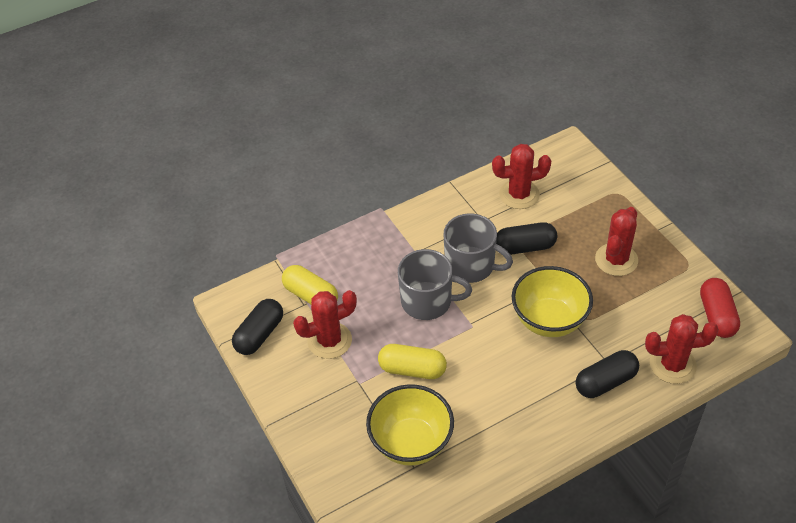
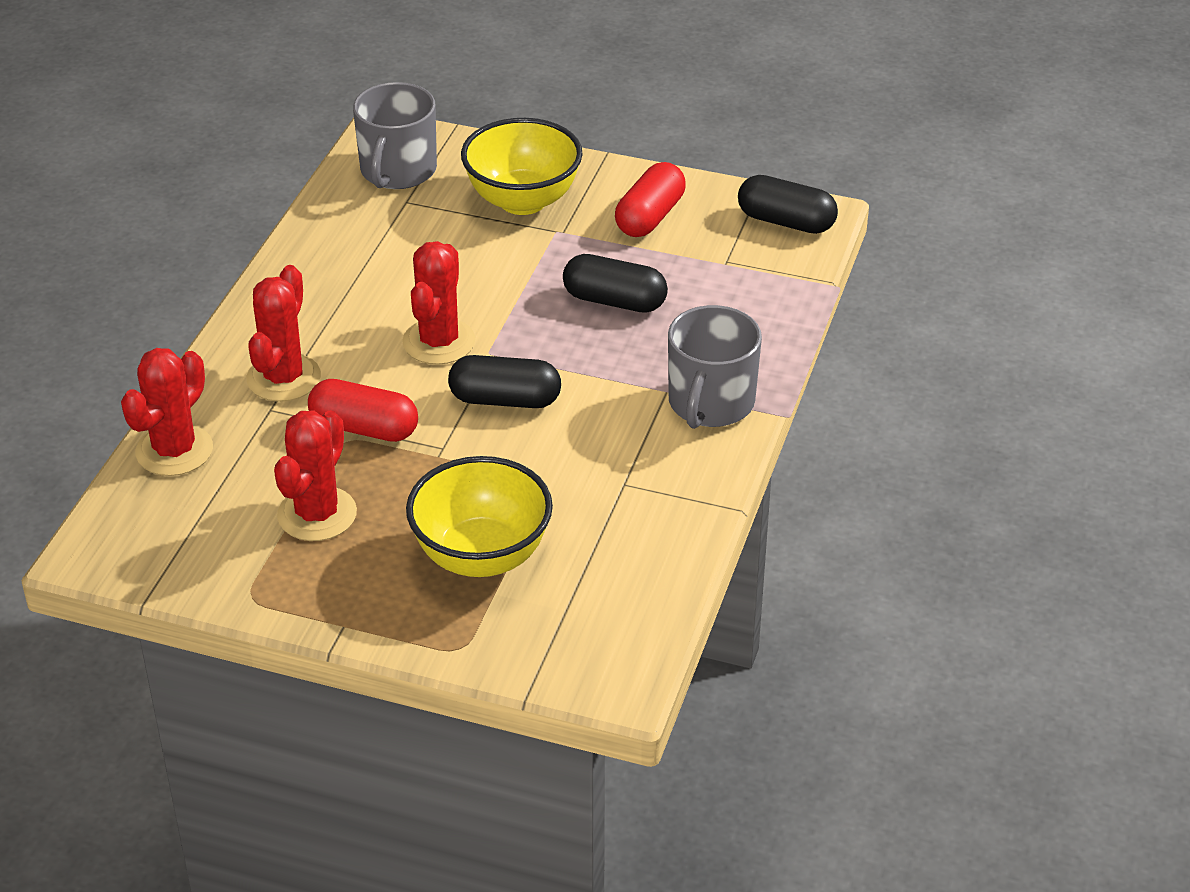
red capsule: [700,278,740,338] = 1 -> [308,379,418,442] [615,162,686,237] = 2
yellow capsule: [282,265,338,304] [378,344,447,379] = 2 -> none = 0

